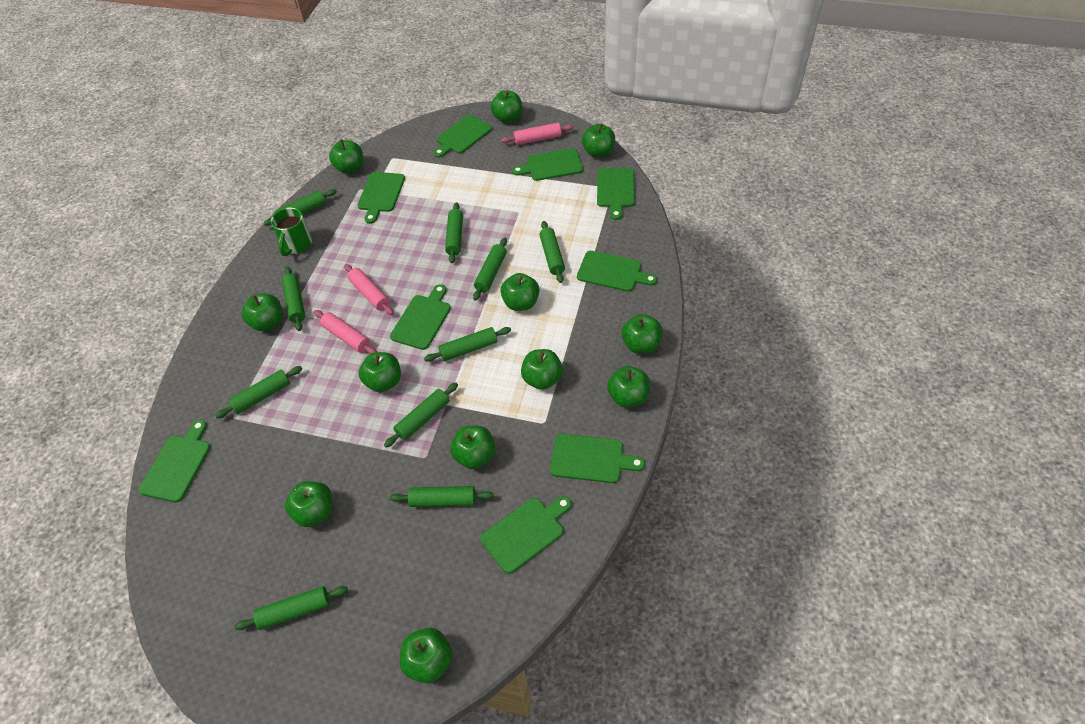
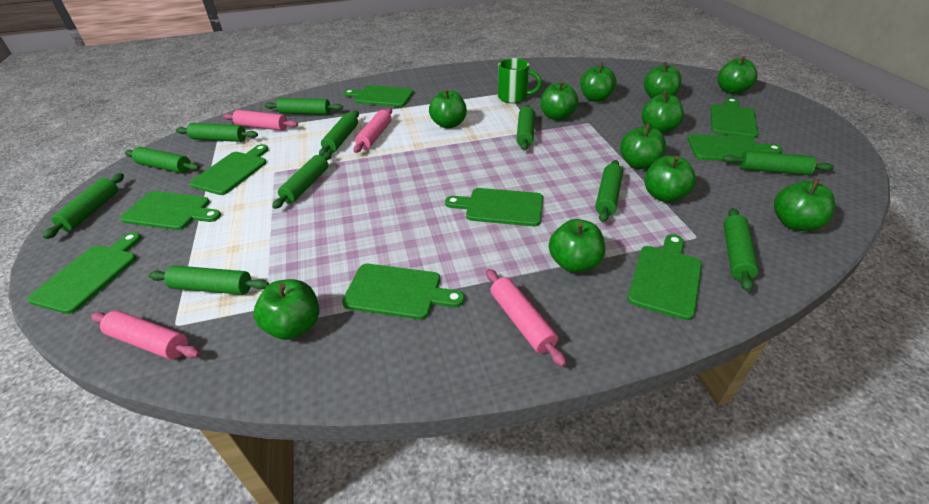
green apple: [242,293,282,331] [285,481,333,527] [329,139,363,174] [359,352,401,392] [400,628,452,683] [450,426,495,469] [491,90,523,123] [500,273,540,311] [521,349,563,390] [582,123,615,157] [607,366,650,408] [621,314,662,354] = 12 -> [254,279,319,340] [429,89,467,129] [541,81,579,121] [549,219,605,273] [580,63,617,102] [620,123,666,169] [642,91,684,133] [644,62,682,98] [645,156,696,202] [718,56,757,94] [774,179,835,231] = 11
green rolling pin: [215,366,302,418] [235,586,348,630] [264,189,337,226] [282,267,305,331] [384,383,458,448] [390,486,494,507] [424,327,511,362] [445,202,463,263] [473,238,507,301] [539,221,565,283] = 10 -> [43,173,124,239] [125,147,200,173] [149,265,269,295] [176,123,258,142] [265,98,343,115] [272,152,332,209] [319,111,359,156] [516,105,535,151] [595,160,623,222] [723,151,834,175] [723,208,758,292] = 11
pink rolling pin: [314,310,377,354] [344,264,394,315] [501,123,574,145] = 3 -> [91,311,201,359] [223,110,298,131] [354,108,392,153] [486,269,567,367] = 4

